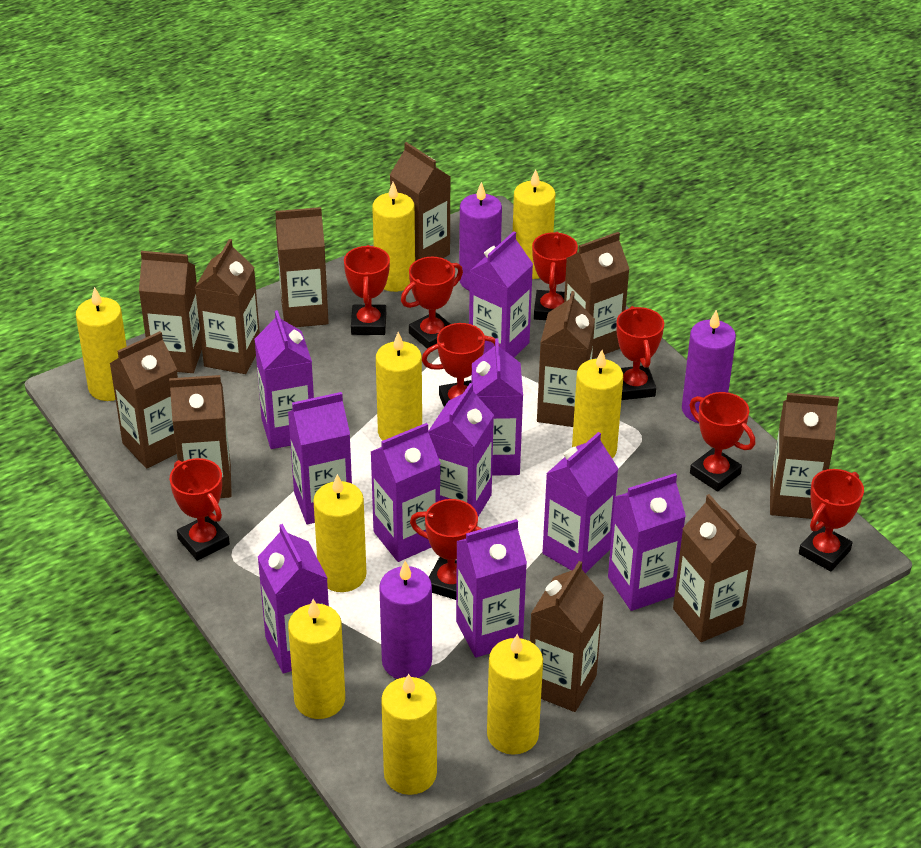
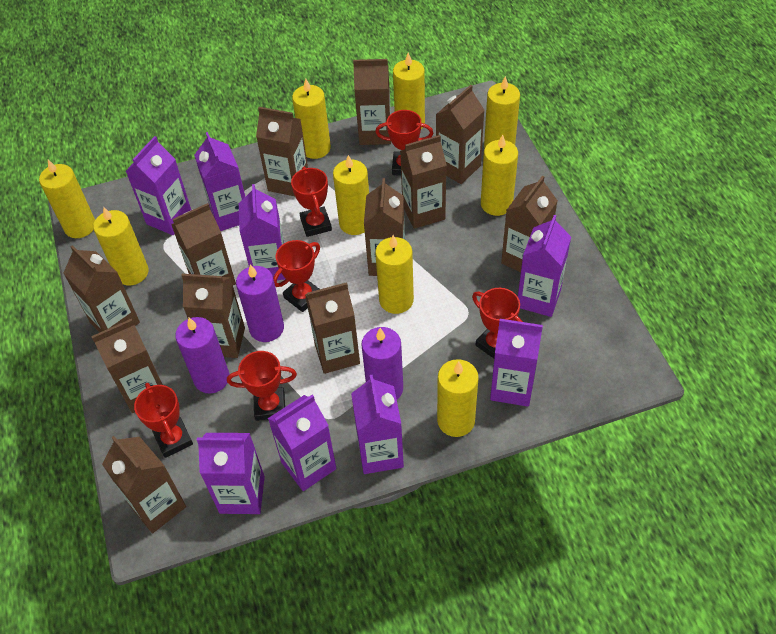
brown carton: [109,331,178,468] [139,251,202,373] [169,375,232,498] [195,239,260,374] [275,207,329,327] [390,142,451,261] [530,561,604,712] [537,291,595,427] [564,232,629,359] [673,494,757,642] [770,393,839,519] = 11 -> [63,245,140,333] [91,319,163,413] [102,436,186,533] [171,203,236,285] [181,274,245,358] [256,107,308,196] [305,282,360,374] [353,59,391,145] [364,178,405,276] [400,135,447,229] [436,85,484,184] [501,176,558,272] = 12
purple carton: [254,310,314,449] [258,524,329,674] [288,392,352,524] [371,423,441,562] [428,383,494,517] [456,519,527,657] [469,231,533,357] [471,339,523,476] [542,432,618,573] [608,473,686,611] = 10 -> [126,136,191,235] [194,132,245,231] [197,433,265,514] [239,184,286,280] [268,394,336,491] [351,375,404,474] [490,319,543,407] [518,215,571,317] = 8
red trophy: [170,458,230,561] [344,245,390,335] [401,257,463,349] [410,499,482,600] [422,323,500,407] [532,232,578,320] [616,306,664,400] [689,392,755,492] [799,469,864,571] = 9 -> [134,383,193,458] [227,351,297,421] [273,240,320,312] [291,167,332,237] [375,110,433,175] [472,288,523,358] = 6

